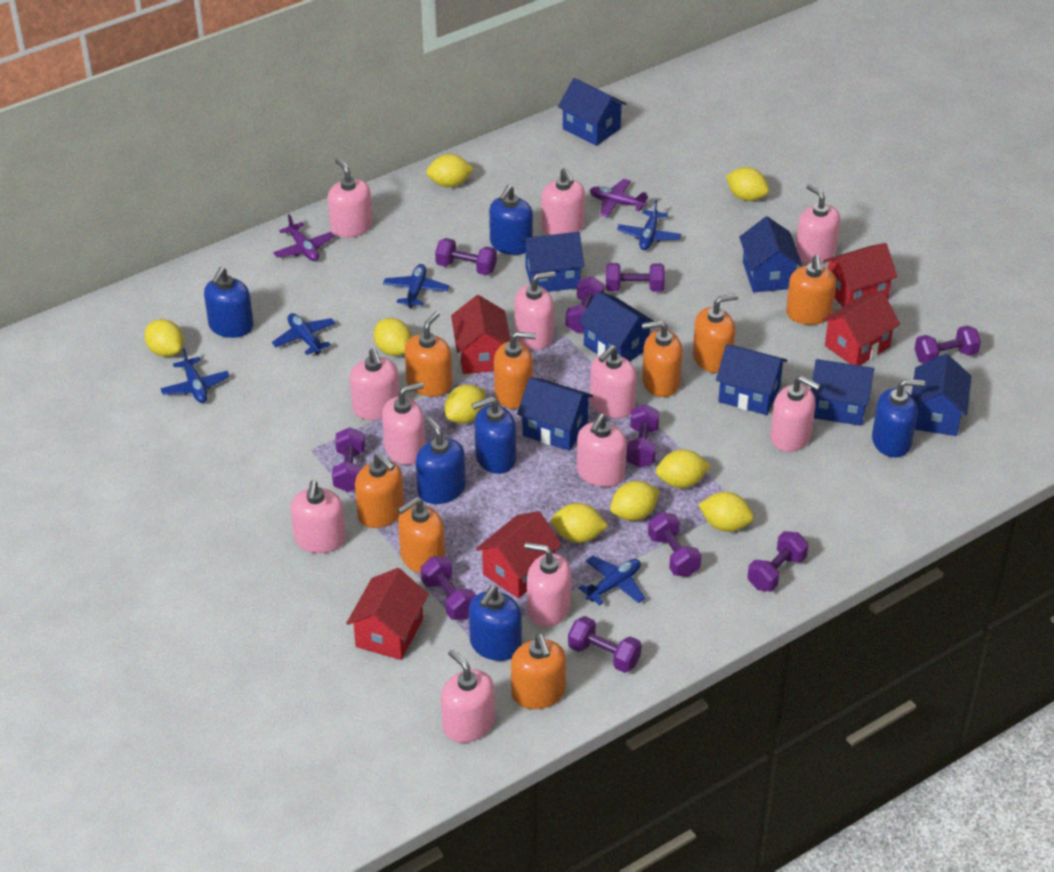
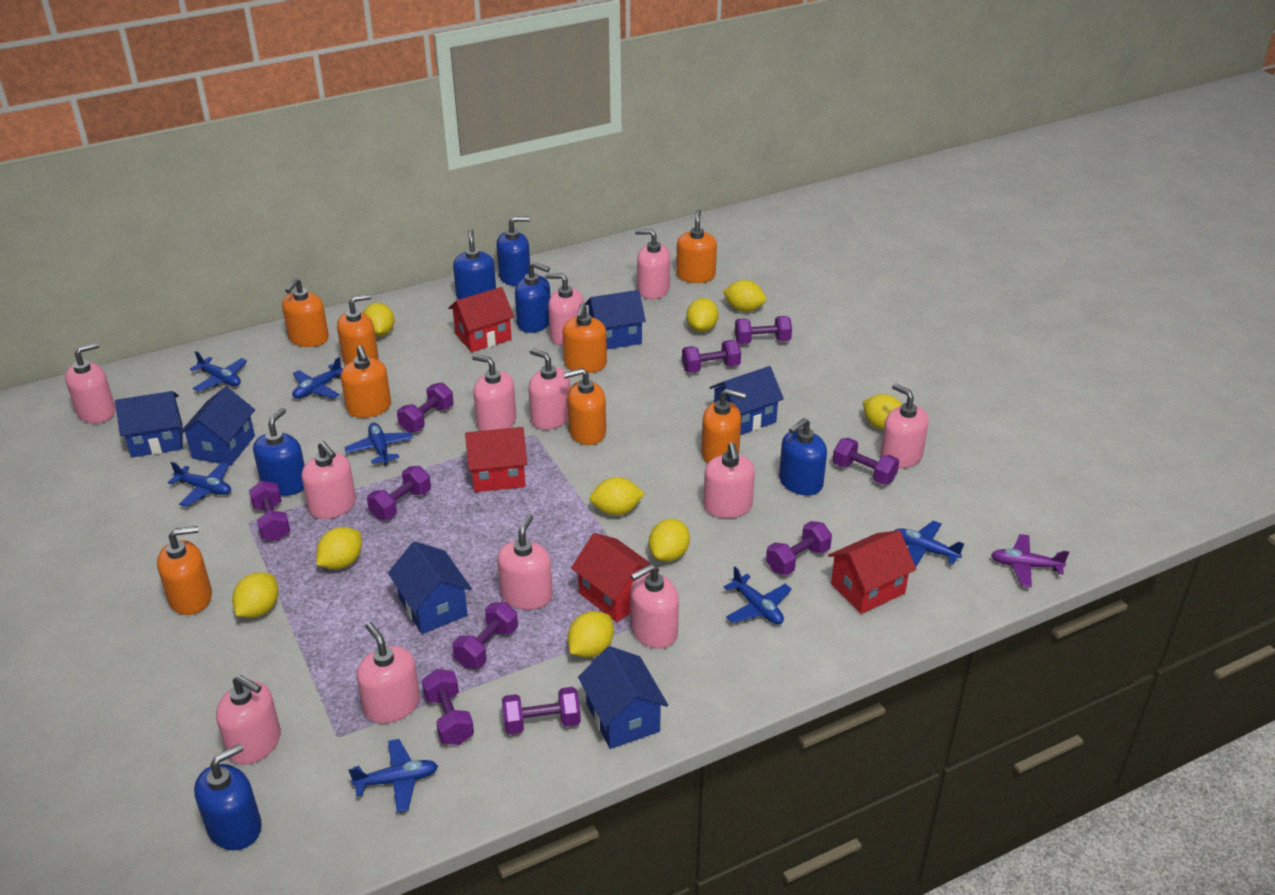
blue house: [517,378,593,451] [522,232,584,292] [558,78,626,146] [578,291,654,361] [716,344,787,415] [739,216,802,293] [811,359,874,426] [911,354,972,436] = 8 -> [115,391,183,458] [179,386,255,466] [388,541,472,634] [578,646,668,749] [585,290,646,349] [709,366,784,435] = 6
blue plane: [160,348,230,403] [272,313,336,355] [383,264,449,308] [579,556,645,605] [617,200,681,250] = 5 -> [168,462,231,507] [190,351,247,392] [292,357,343,399] [344,423,413,465] [349,739,438,813] [724,567,792,624] [895,521,964,566] = 7
purple plane: [273,214,335,261] [590,179,648,217] = 2 -> [991,534,1069,588] = 1
red house: [346,568,429,660] [451,295,510,374] [476,511,562,598] [822,292,900,366] [823,243,897,307] = 5 -> [448,287,514,352] [465,427,527,492] [571,533,660,622] [828,530,916,614] = 4

